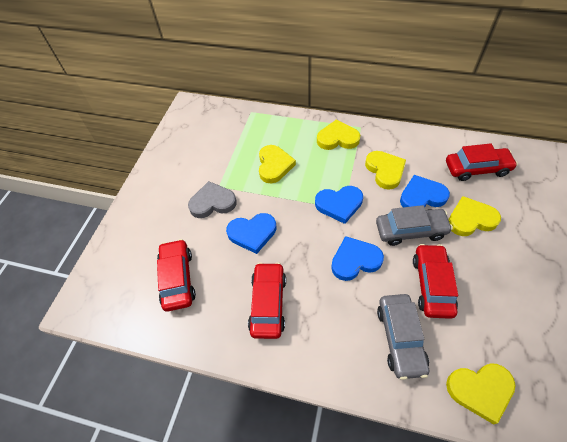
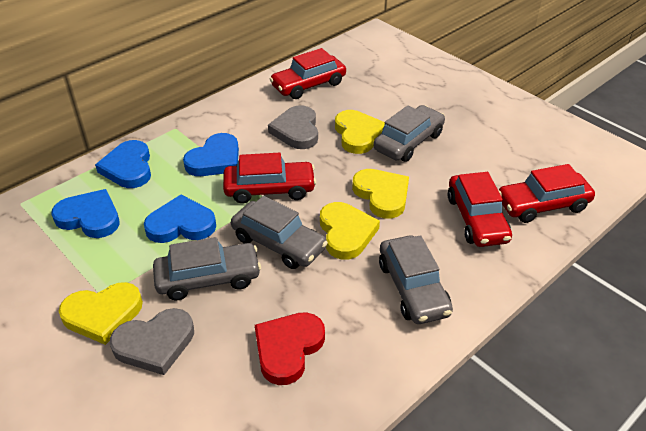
grey car: [376,205,453,246] [377,294,429,380] = 2 -> [153,237,261,300] [231,196,328,269] [373,105,445,162] [379,235,453,324] = 4
grey heart: [188,181,237,218] = 1 -> [110,308,194,375] [268,105,318,149] = 2
red heart: none = 0 -> [255,312,325,385] = 1
yellow heart: [259,145,296,183] [317,119,360,150] [365,151,406,190] [446,363,516,424] [448,196,501,236] = 5 -> [59,282,143,345] [320,202,380,260] [335,110,385,154] [352,169,409,219] = 4

